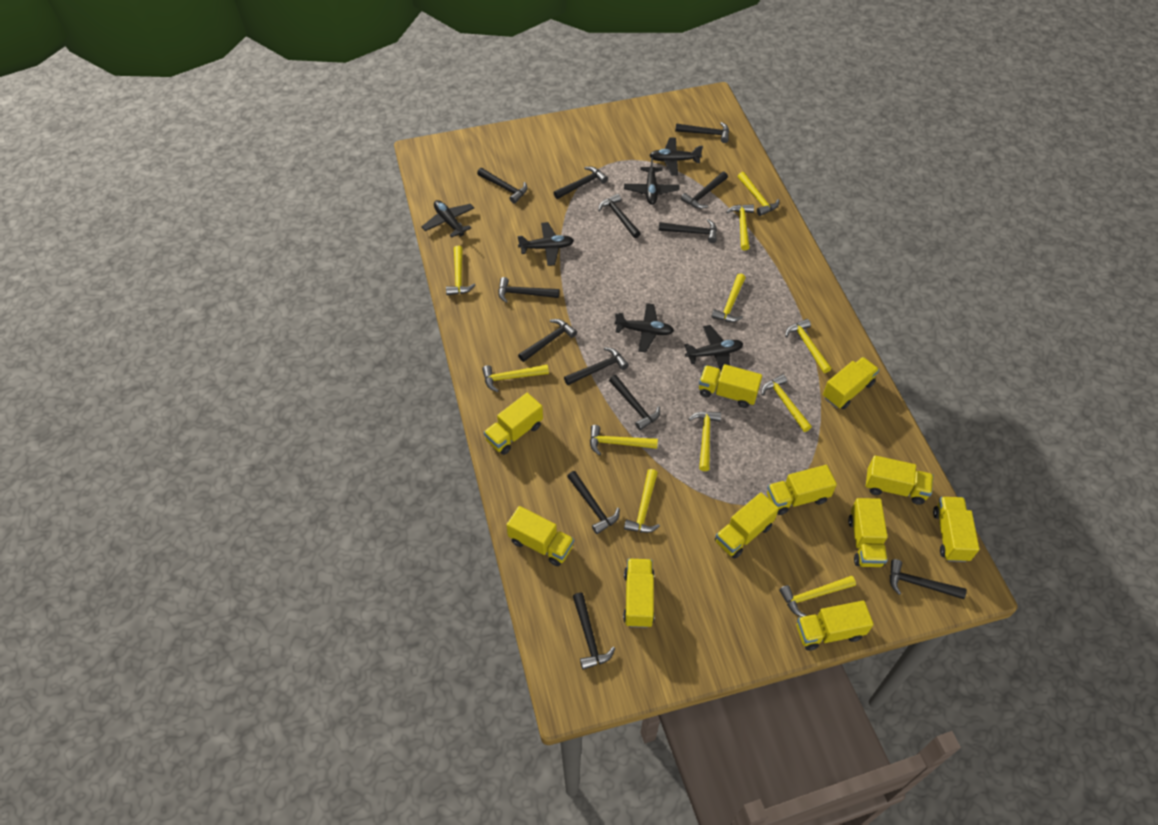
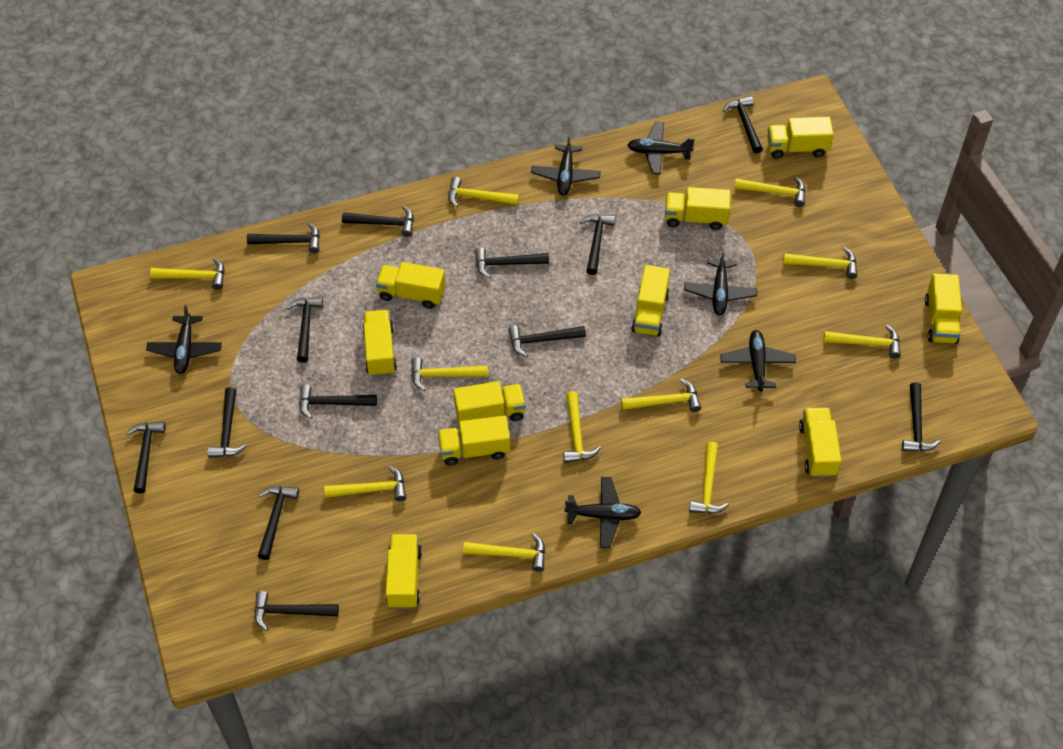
yellow truck: [484,393,543,455] [506,506,574,566] [623,558,654,628] [699,364,762,408] [715,493,779,559] [767,465,837,515] [797,601,874,651] [823,357,879,409] [848,498,888,567] [866,455,933,505] [933,497,979,562] = 11 -> [363,310,397,377] [376,262,446,309] [386,534,422,609] [438,415,510,466] [453,381,526,423] [631,265,670,336] [665,187,731,230] [767,117,834,159] [799,408,841,478] [925,274,962,344] = 10

